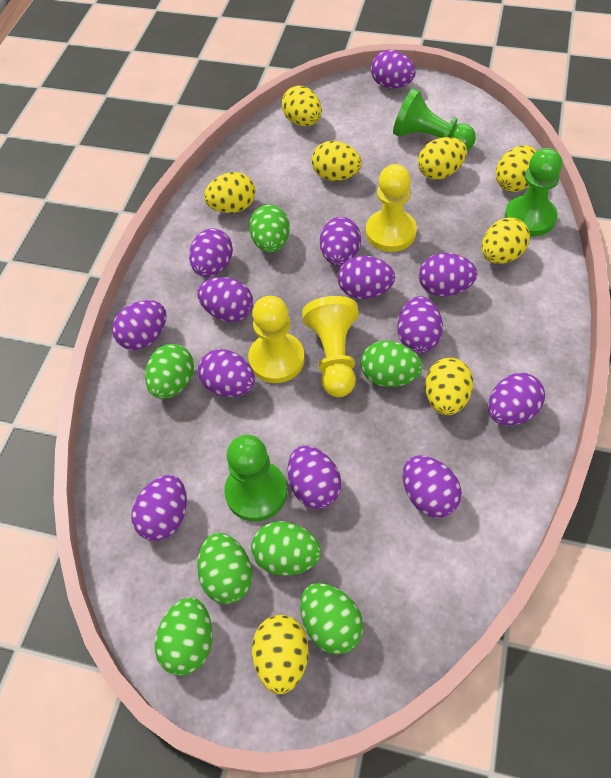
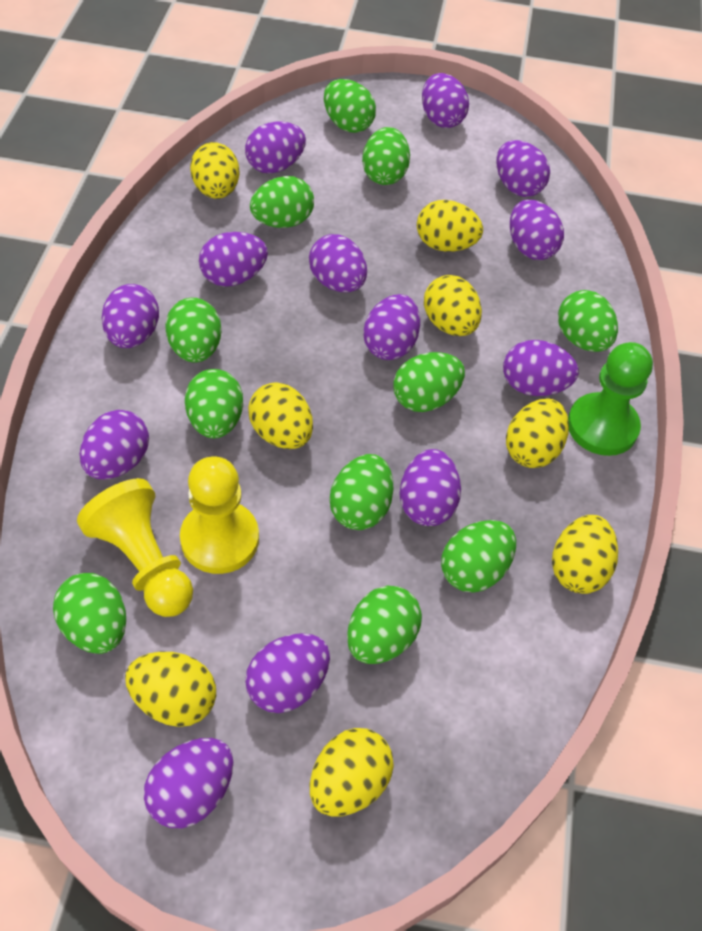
green egg: [145,344,194,399] [155,597,212,675] [197,533,253,604] [249,205,290,252] [251,521,321,576] [300,583,363,655] [361,340,422,387] = 7 -> [53,573,126,654] [165,298,221,363] [185,369,243,439] [250,176,314,228] [324,79,376,133] [330,454,393,530] [347,585,422,664] [362,127,410,185] [393,352,465,412] [441,520,516,593] [558,290,618,352] = 11
green pawn: [224,435,287,521] [393,88,476,151] [505,148,562,237] = 3 -> [568,342,653,456] = 1
yellow pawn: [248,296,305,383] [302,296,359,397] [366,164,417,252] = 3 -> [77,478,193,617] [180,456,259,574] = 2

